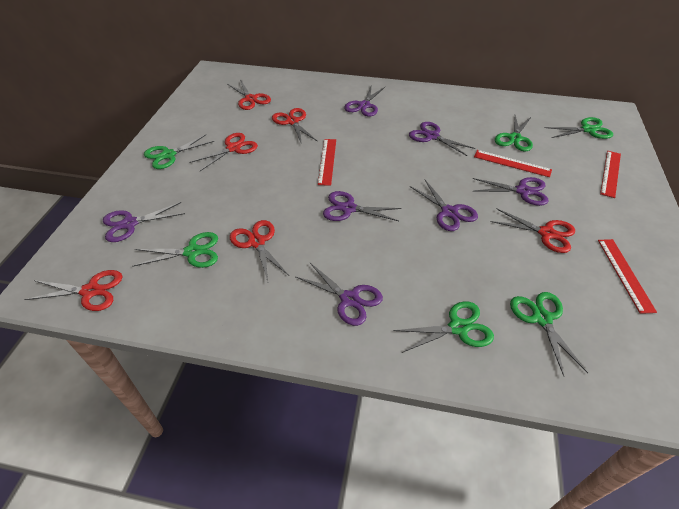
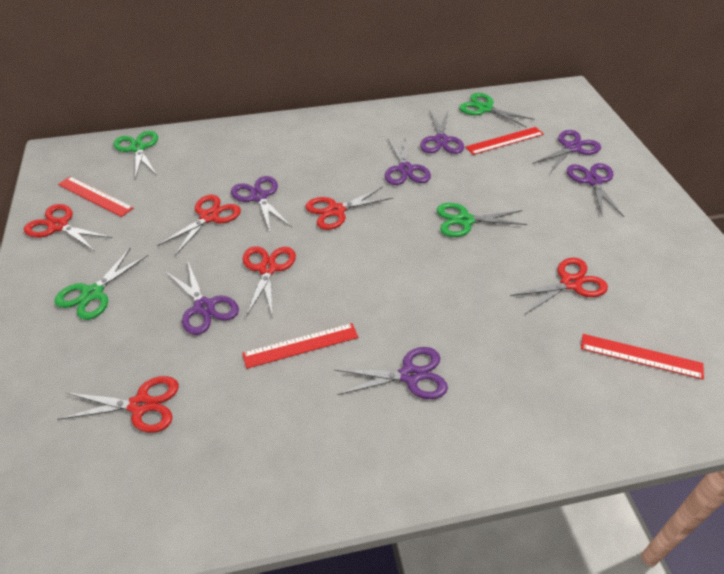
green scissors: [132,232,218,268] [144,134,214,169] [393,301,494,353] [495,115,533,151] [510,292,588,376] [544,117,613,139] = 6 -> [54,248,148,320] [113,131,158,179] [437,203,528,237] [459,93,535,128] = 4

